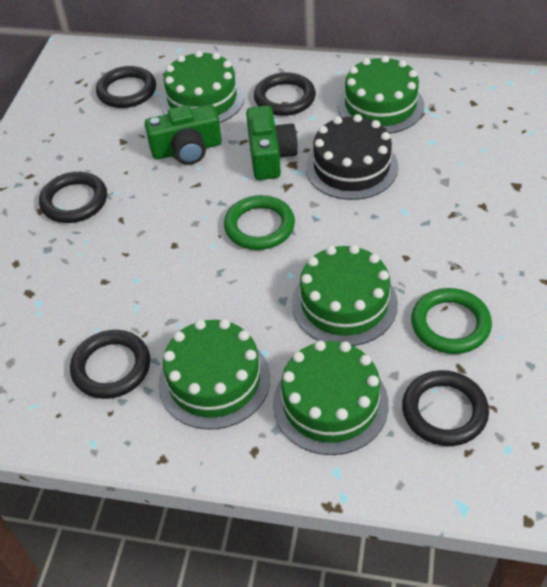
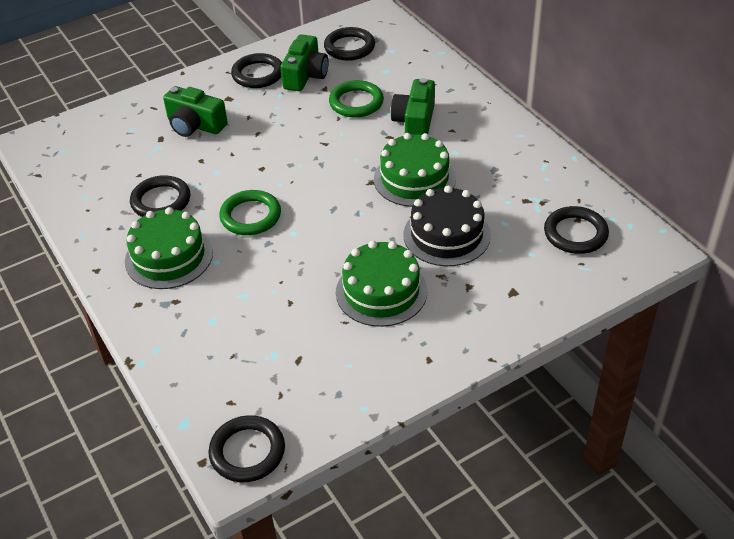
green cake: [158,319,270,430] [160,50,244,123] [273,340,389,455] [292,245,398,346] [337,55,424,134] = 5 -> [125,207,213,289] [336,241,428,327] [374,133,456,207] = 3
green camera: [145,105,222,165] [246,105,298,180] = 2 -> [163,86,228,137] [280,34,329,91] [391,78,435,135] = 3

